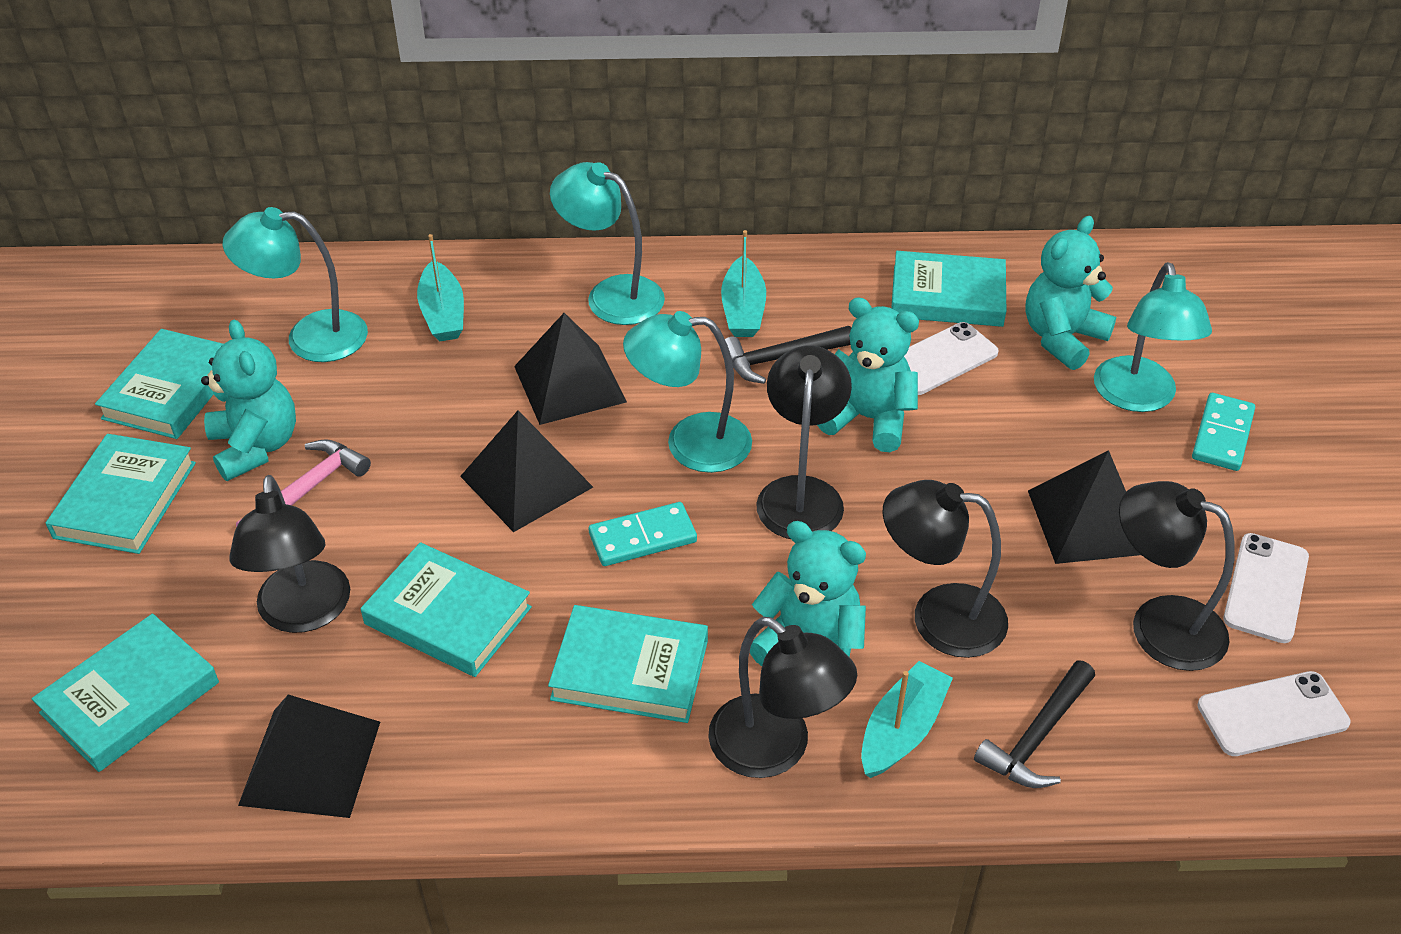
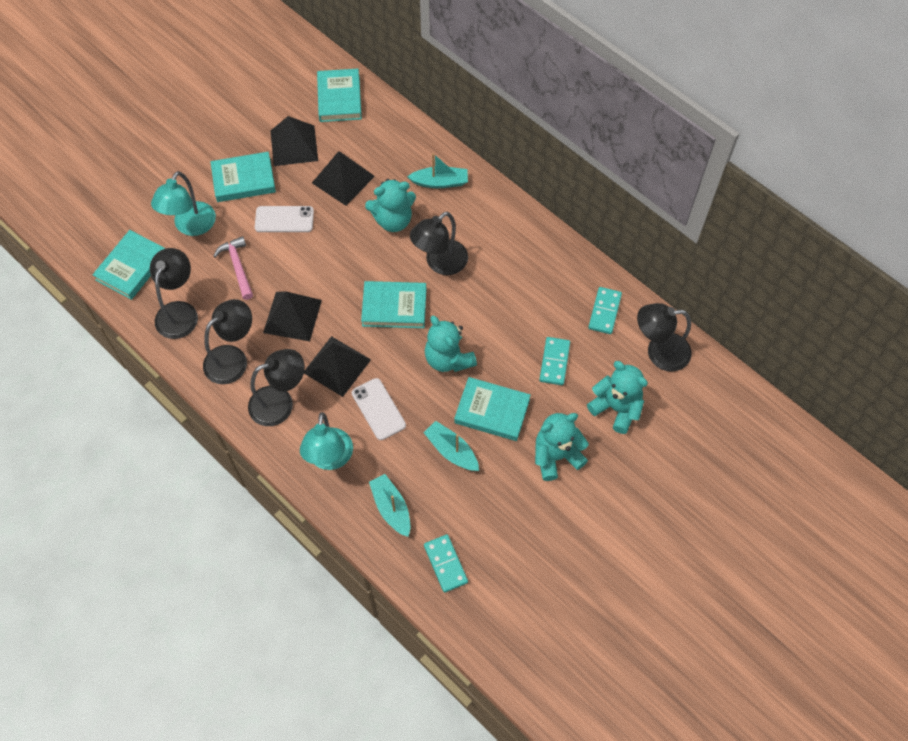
black hammer: [725,326,851,384] [974,660,1095,788] = 2 -> none = 0
turquoise book: [32,614,219,772] [46,434,196,554] [95,329,223,439] [361,542,532,677] [548,605,708,723] [891,251,1006,327] = 6 -> [92,230,166,300] [210,152,276,202] [317,69,362,122] [361,281,426,328] [454,377,531,441] = 5
turquoise domino: [589,502,697,566] [1192,393,1255,471] = 2 -> [424,534,468,593] [539,337,570,385] [588,287,622,334] = 3
turquoise lamp: [222,207,368,362] [550,162,665,325] [623,311,752,473] [1094,262,1212,412] = 4 -> [151,171,216,236] [300,412,353,470] = 2
white phone: [904,322,999,395] [1197,671,1351,756] [1223,533,1309,643] = 3 -> [255,206,314,232] [352,378,406,440] = 2

